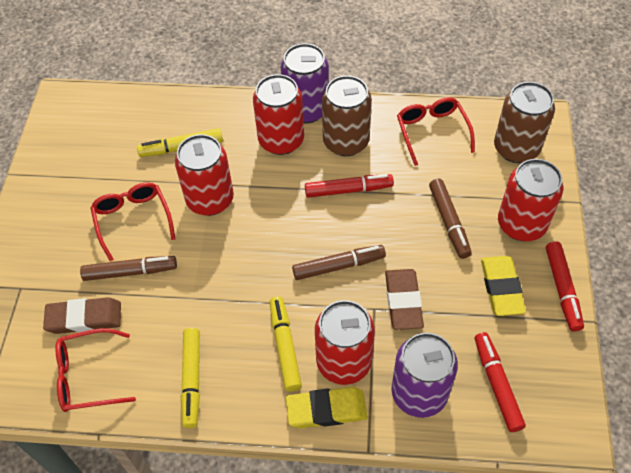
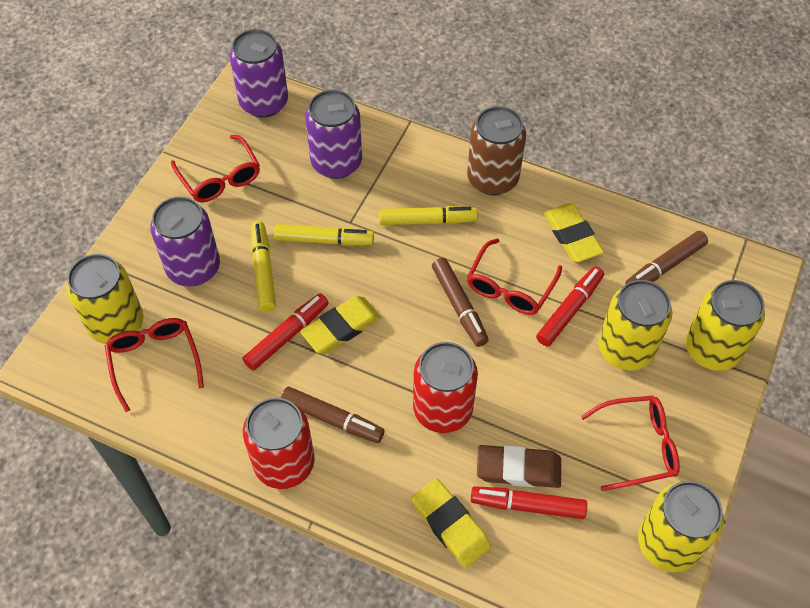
brown can: [322,75,372,156] [494,82,555,163] = 2 -> [467,106,526,195] = 1
brown eraser: [43,297,121,334] [385,269,424,330] = 2 -> [477,445,561,488] = 1
purple can: [281,43,329,123] [391,333,458,418] = 2 -> [150,196,220,287] [230,29,288,118] [305,90,362,179] = 3
red can: [175,134,234,216] [253,74,304,155] [315,300,375,385] [498,159,563,241] = 4 -> [243,397,315,489] [413,342,478,433] = 2
red glasses: [55,328,136,412] [90,182,175,261] [397,97,475,166] = 3 -> [105,318,204,412] [171,135,260,202] [467,238,562,315] [581,395,680,491] = 4
yellow can: none = 0 -> [66,254,144,344] [598,280,673,371] [638,481,724,572] [685,280,765,371] = 4
yellow eraser: [286,387,368,428] [481,256,526,316] = 2 -> [300,296,381,354] [411,478,491,568] [543,203,604,262] = 3

